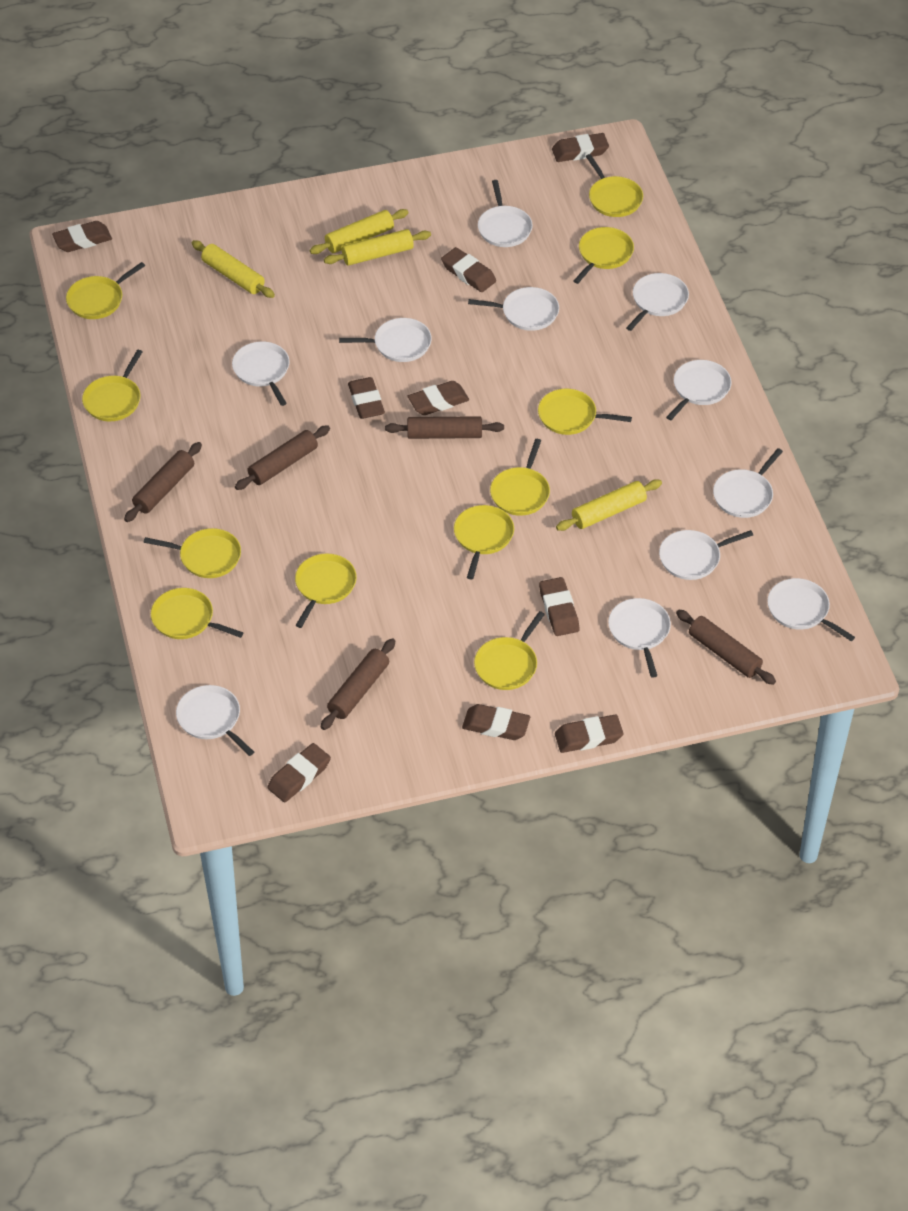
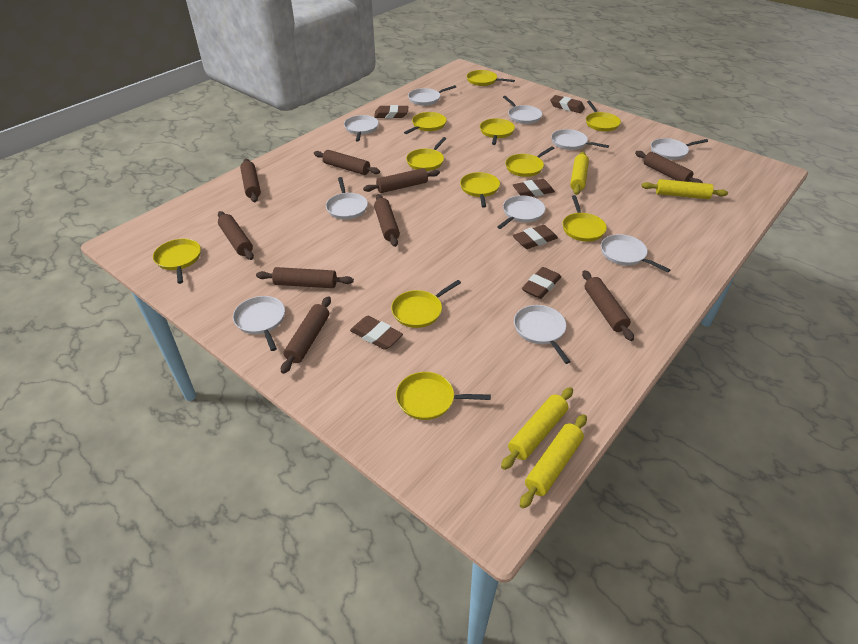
brown eraser: [52,221,112,252] [267,743,331,802] [348,377,385,419] [408,381,469,415] [441,247,496,292] [462,704,530,740] [539,577,579,636] [552,133,609,162] [555,714,623,753] = 9 -> [350,316,403,350] [374,105,408,118] [513,179,555,197] [513,225,558,249] [522,267,561,299] [550,95,585,113] = 6
brown rolling pin: [124,442,202,522] [235,425,330,490] [321,638,395,730] [385,416,504,439] [676,610,776,685] = 5 -> [218,211,254,260] [240,159,261,203] [256,267,354,288] [281,296,331,374] [314,150,380,175] [363,168,440,193] [374,194,400,247] [582,270,634,341] [635,151,703,183] = 9
white pan: [176,685,254,756] [232,342,290,406] [339,318,432,362] [468,287,559,331] [478,180,533,247] [608,598,671,678] [626,273,689,331] [659,530,753,580] [666,360,732,420] [713,448,783,518] [768,578,855,641] = 11 -> [233,296,285,351] [326,177,368,220] [344,115,379,142] [408,85,457,106] [497,195,545,229] [503,96,542,124] [514,305,571,364] [551,129,609,150] [601,234,671,273] [651,138,708,160] = 10

